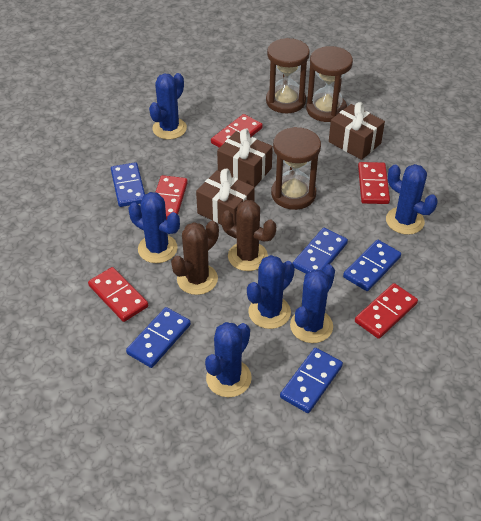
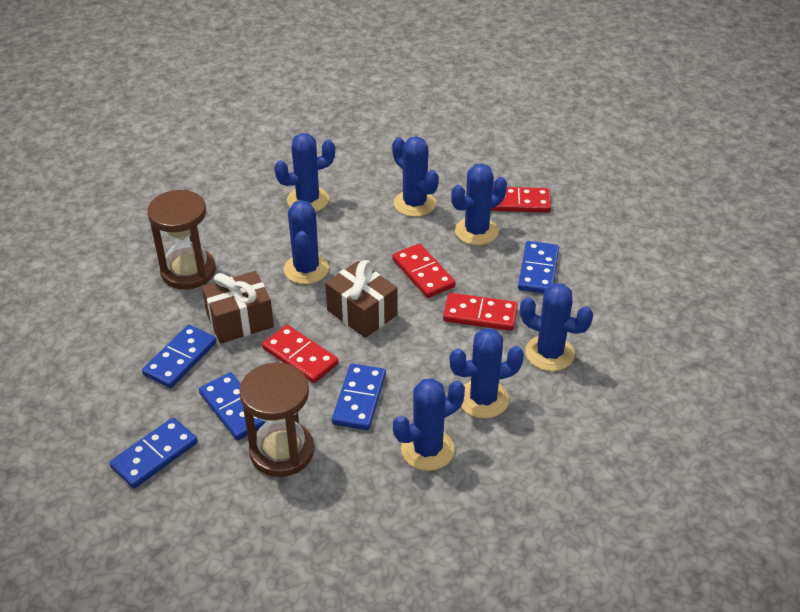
blue cactus: [129,192,180,263] [149,73,187,140] [205,322,252,397] [247,255,295,329] [290,264,335,343] [386,164,438,235] = 6 -> [274,133,335,212] [284,200,329,284] [392,136,439,217] [393,378,465,471] [449,328,524,418] [451,163,507,245] [520,283,593,371] = 7
brown cactus: [171,221,219,295] [221,200,276,271] = 2 -> none = 0
brown gift: [196,169,255,225] [217,129,273,187] [329,102,385,160] = 3 -> [202,271,274,344] [325,260,397,338] = 2
brown hourglass: [266,38,310,113] [271,127,321,210] [306,46,353,122] = 3 -> [147,190,216,290] [239,363,314,477] = 2
red domino: [88,267,148,322] [155,175,188,220] [211,114,263,148] [355,283,418,339] [358,162,390,204] = 5 -> [262,325,339,383] [392,243,456,298] [443,293,518,331] [491,187,551,213] = 4

